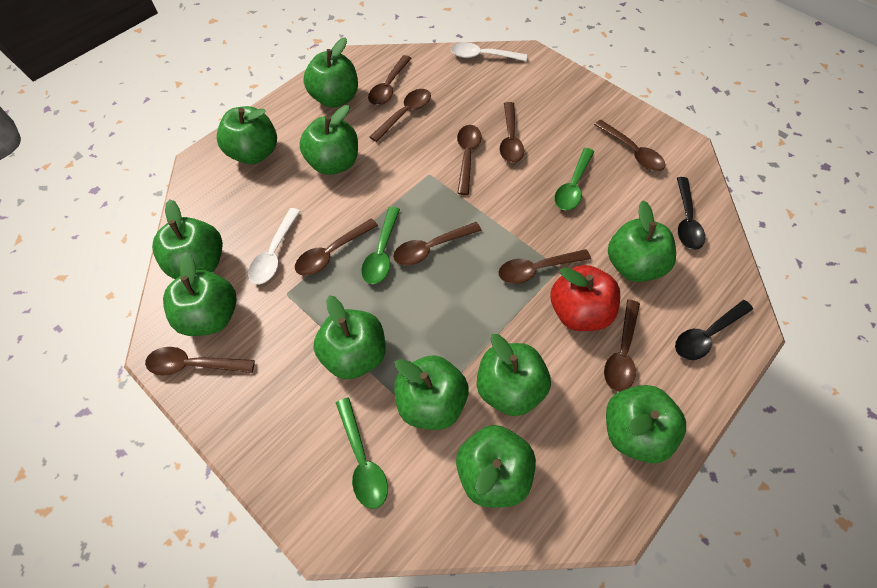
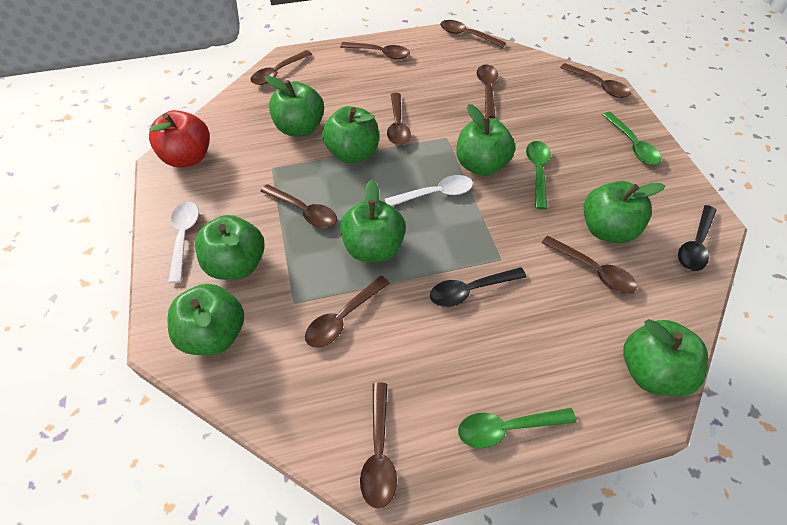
green apple: [152,199,223,279] [163,252,237,336] [217,106,277,164] [299,105,358,175] [303,37,358,108] [313,295,386,379] [394,355,469,430] [456,425,536,508] [477,334,551,416] [606,385,686,463] [608,200,676,282] = 11 -> [168,284,244,355] [195,215,265,280] [265,76,324,137] [322,106,379,163] [340,179,406,262] [456,104,515,176] [584,181,665,243] [623,319,708,396] = 8

